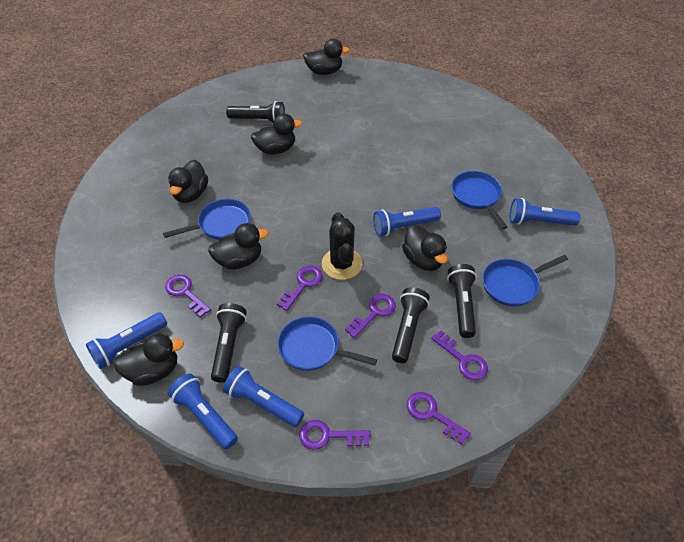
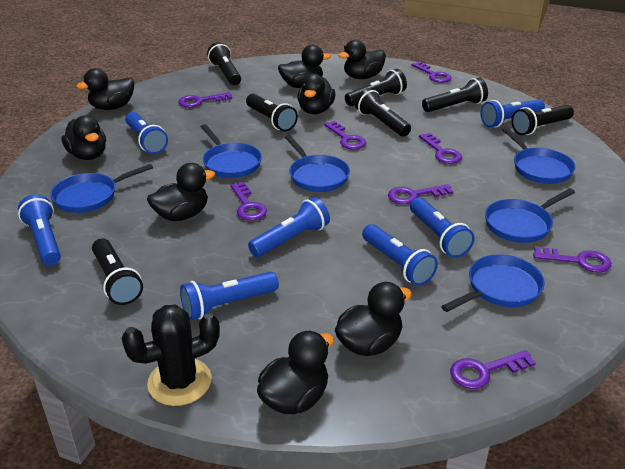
black duck: [114,333,184,386] [168,160,208,203] [208,223,269,269] [251,113,302,155] [303,39,350,75] [402,224,448,271] = 6 -> [62,116,106,160] [76,68,134,110] [147,163,215,221] [257,330,334,414] [278,45,331,88] [297,74,335,114] [335,282,412,356] [338,40,386,79] = 8
black flashlight: [211,303,247,383] [226,101,285,122] [392,287,430,363] [447,264,477,338] = 4 -> [92,238,143,305] [207,42,241,85] [246,94,298,131] [345,69,407,106] [355,88,411,137] [422,78,488,112] [511,105,574,135] = 7
blue flashlight: [86,312,167,369] [168,374,238,450] [223,366,304,427] [373,207,441,236] [510,198,580,226] = 5 -> [18,194,61,266] [125,112,168,154] [180,272,279,320] [248,197,330,257] [362,224,438,286] [410,197,475,258] [481,100,545,128] = 7
blue pan: [163,199,251,240] [278,316,377,371] [452,171,507,229] [483,255,568,306] = 4 -> [50,164,153,213] [201,124,262,178] [285,135,350,192] [441,254,545,312] [485,188,575,243] [502,127,576,184] = 6
purple key: [165,275,211,318] [277,266,323,311] [299,420,371,450] [345,294,396,338] [407,392,471,445] [431,330,488,380] = 6 -> [178,92,232,107] [231,182,267,221] [324,121,366,149] [388,184,453,204] [412,62,452,83] [419,133,462,164] [450,350,536,389] [533,247,611,273] = 8

